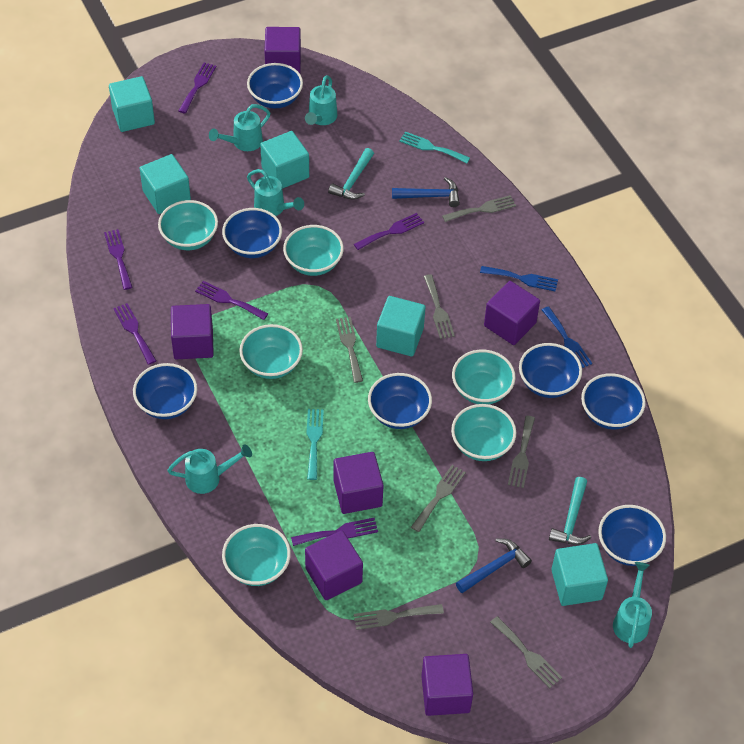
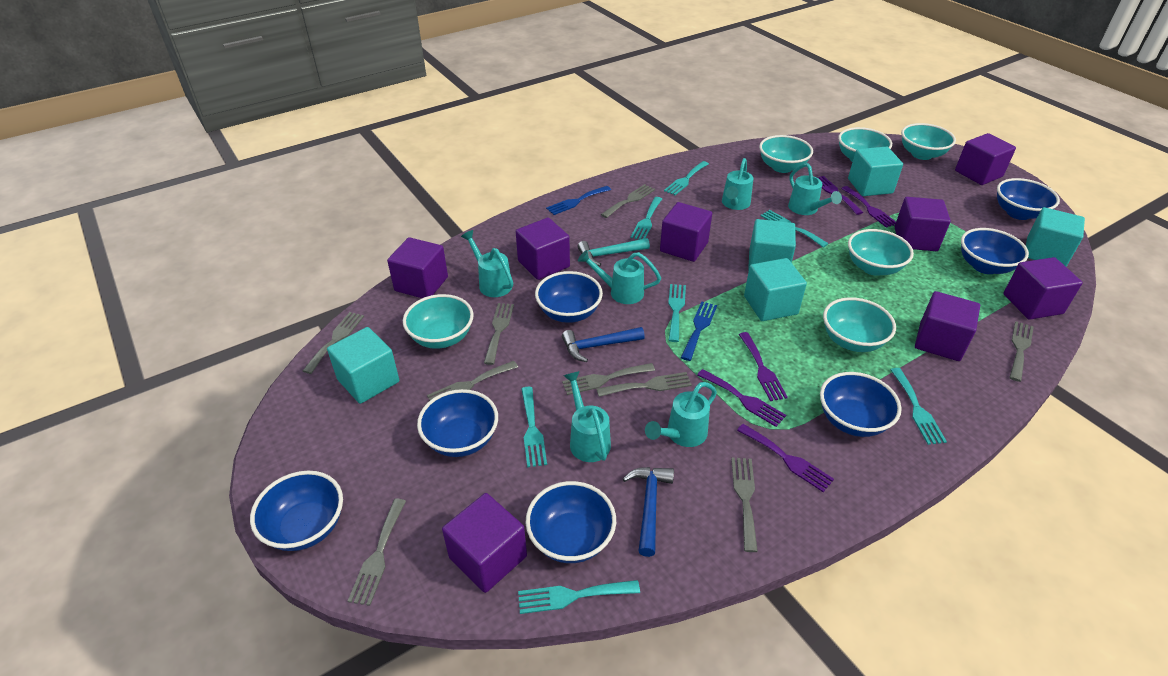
grey fork: [336,317,363,383] [354,604,444,630] [411,465,466,532] [423,274,455,339] [442,195,516,222] [490,616,562,688] [508,416,535,488] = 7 -> [303,312,364,374] [348,499,406,606] [427,361,518,400] [484,303,514,365] [562,363,655,395] [597,372,692,397] [601,184,655,218] [731,458,758,552] [1009,321,1034,382] = 9
purple cube: [171,304,214,359] [264,27,301,73] [305,530,363,600] [334,452,384,514] [421,654,473,716] [484,281,540,345] = 6 -> [387,237,448,298] [442,493,527,593] [516,218,570,280] [660,202,712,262] [895,197,951,251] [915,291,980,361] [955,133,1016,185] [1003,257,1083,320] = 8
purple fork: [104,229,133,290] [113,303,156,365] [179,62,216,114] [195,281,268,320] [291,518,378,546] [354,213,424,250] = 6 -> [697,369,786,427] [737,424,834,492] [739,332,788,401] [816,176,863,215] [841,186,896,228] = 5
turquoise fork: [307,409,324,480] [399,131,470,163] = 2 -> [518,580,640,614] [521,387,547,467] [631,197,662,240] [664,161,709,195] [668,284,686,342] [761,210,828,248] [890,368,947,445] = 7
turquoise hammer: [328,148,374,200] [549,477,591,545] = 2 -> [577,238,650,266] = 1
turquoise watering can: [167,444,252,494] [209,104,270,151] [247,169,304,216] [305,75,337,125] [613,562,652,648] = 5 -> [461,230,513,297] [563,371,611,462] [578,250,661,304] [645,382,717,447] [722,158,753,210] [788,163,842,215] = 6

